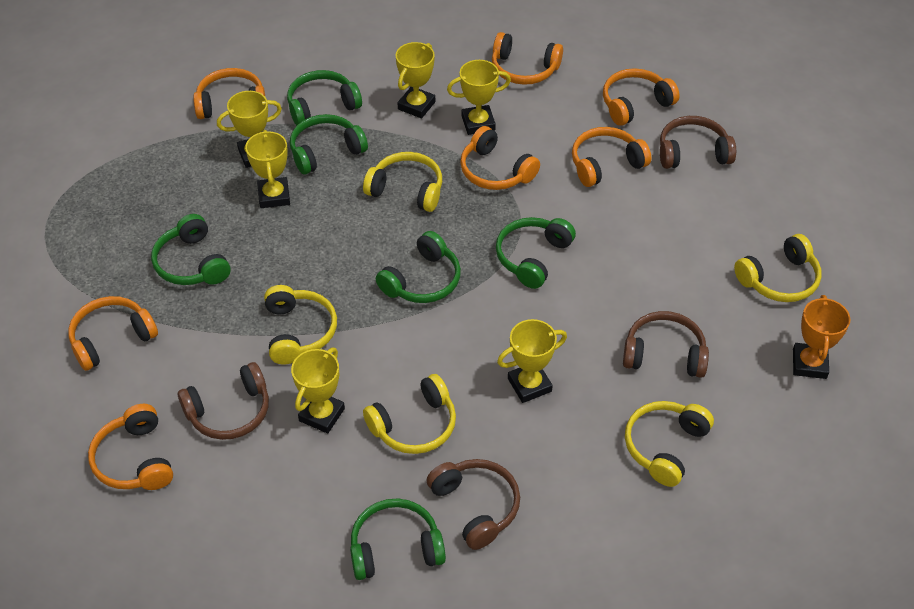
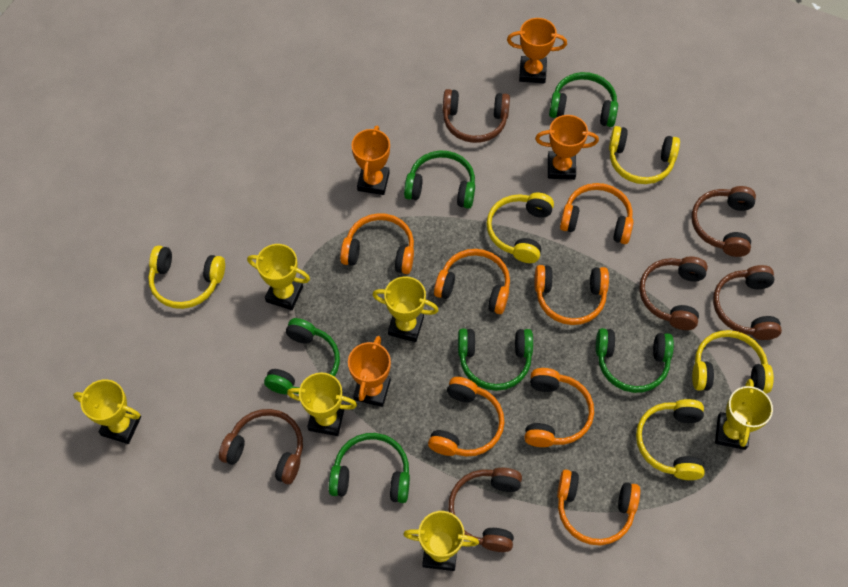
brown headphones: [178,362,269,440] [427,459,520,550] [623,311,709,378] [660,116,736,169] = 4 -> [219,409,303,484] [443,89,510,143] [448,468,522,552] [639,256,708,330] [692,186,756,257] [713,265,782,340] = 6
orange trophy: [793,295,850,379] = 1 -> [348,336,391,407] [351,126,390,195] [507,18,567,83] [535,115,599,180] = 4

